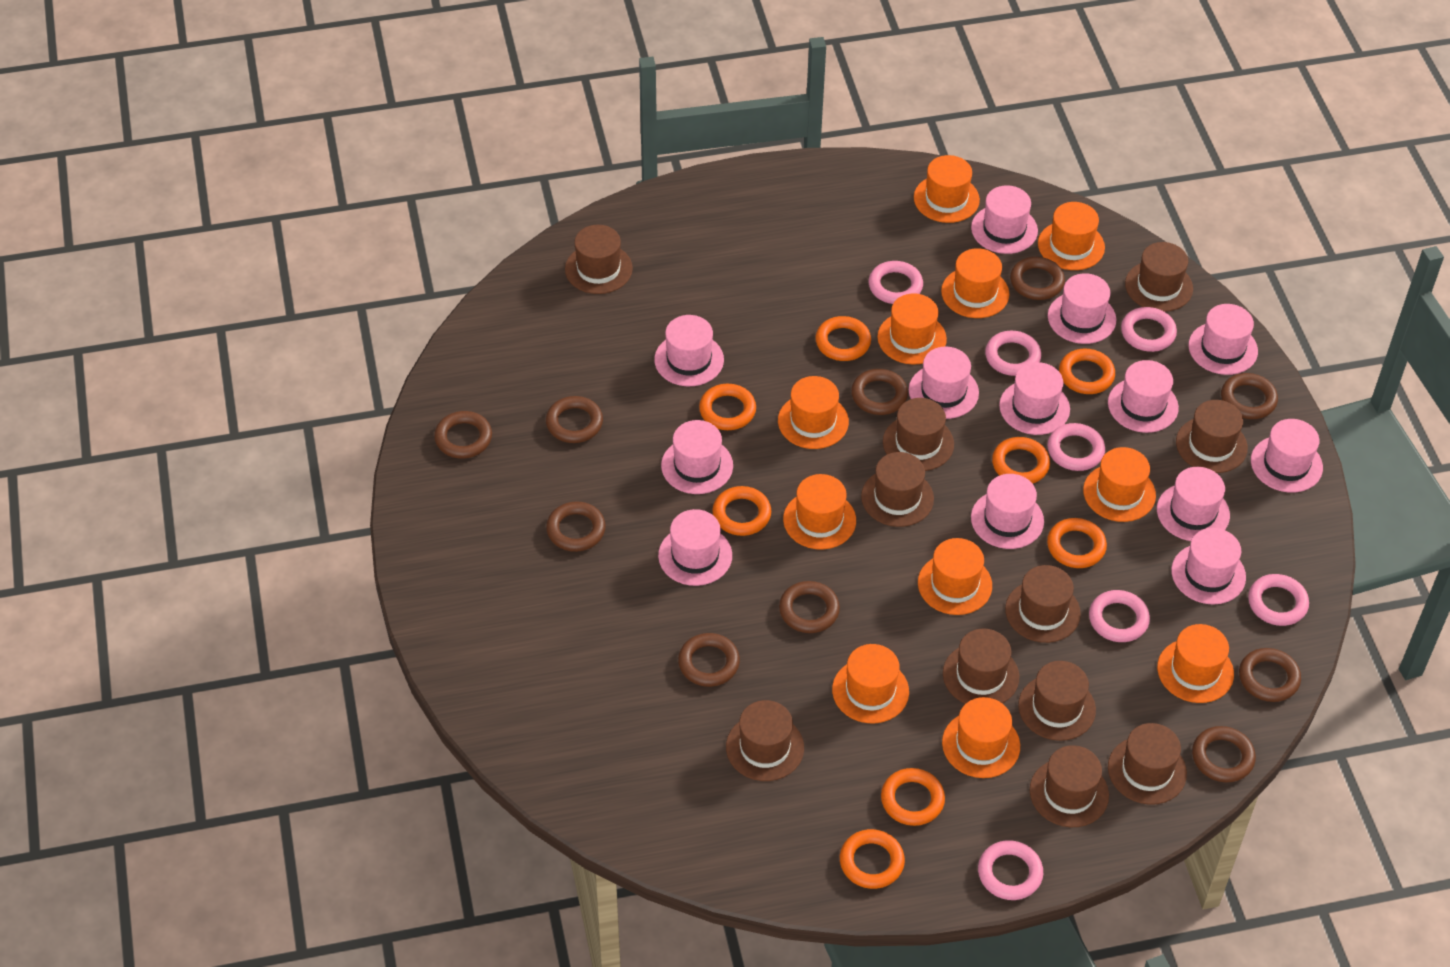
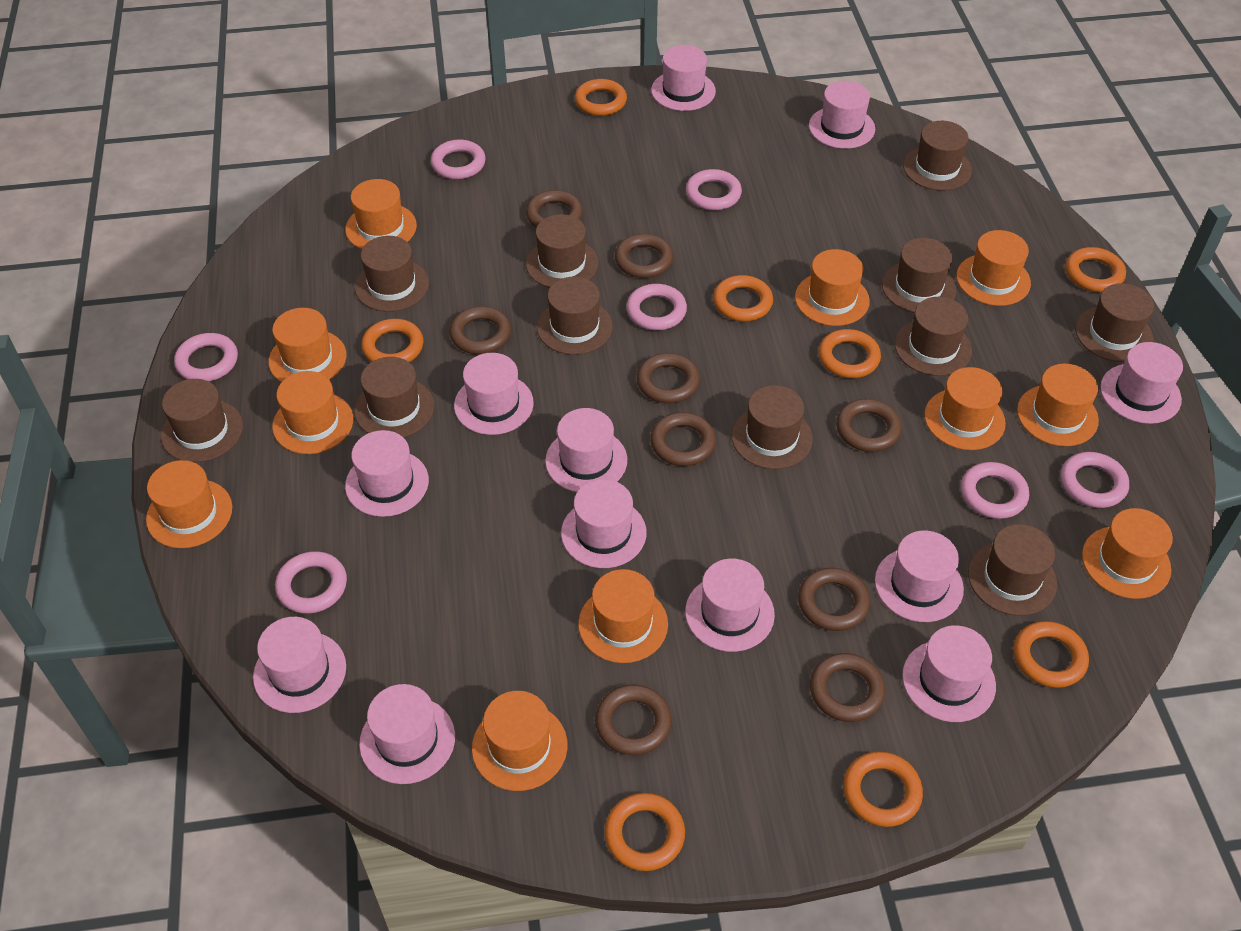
brown ring: [434,411,492,459] [546,396,603,443] [546,501,606,552] [678,633,740,687] [779,581,840,633] [851,369,908,415] [1010,257,1065,300] [1192,726,1256,782] [1221,373,1278,419] [1239,648,1301,702] = 10 -> [449,306,511,354] [526,190,583,228] [595,684,672,755] [615,234,673,278] [637,353,700,403] [650,412,716,466] [798,568,870,631] [810,653,885,722] [836,399,902,452] = 9
pink hat: [654,315,724,386] [658,509,732,586] [661,420,733,494] [909,347,979,419] [971,185,1038,254] [971,474,1044,549] [999,362,1070,435] [1048,273,1116,344] [1108,360,1179,433] [1157,467,1230,541] [1171,528,1246,605] [1188,304,1258,375] [1251,419,1323,493] = 13 -> [253,617,346,713] [345,430,429,517] [359,684,455,784] [454,353,534,435] [545,408,627,492] [561,479,647,568] [651,45,716,111] [685,559,775,652] [809,81,875,149] [875,531,964,622] [902,625,996,722] [1100,342,1183,424] = 12

